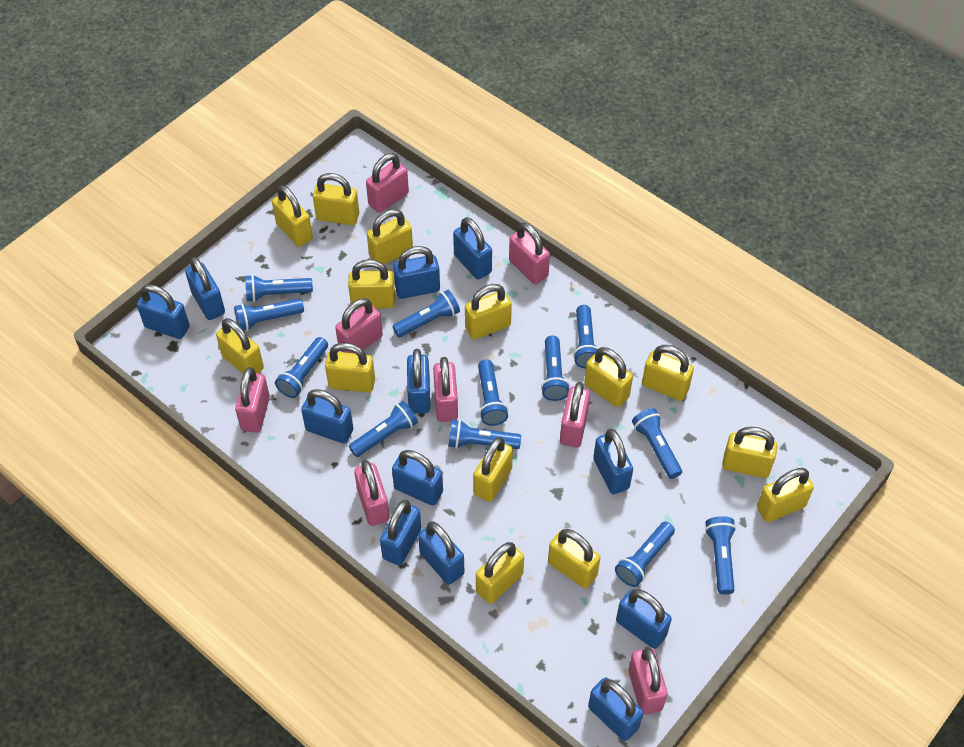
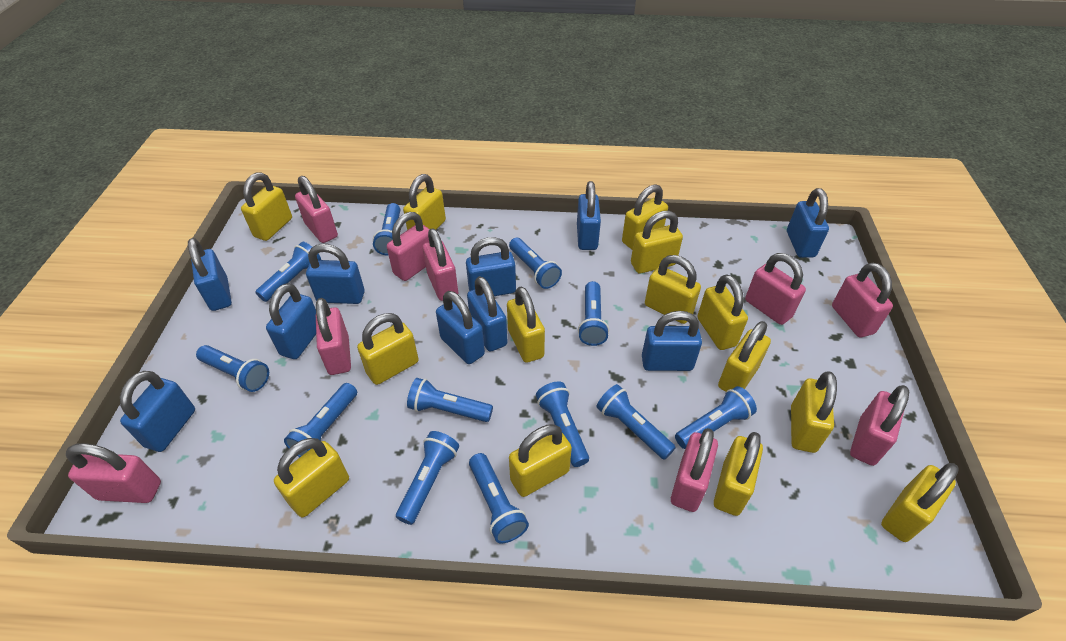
blue padlock: [137,284,190,339] [185,257,225,320] [301,389,353,444] [380,500,421,565] [392,450,443,506] [393,246,440,299] [407,349,430,414] [418,522,464,585] [453,217,492,280] [588,677,643,741] [593,429,633,494] [616,589,672,649] = 12 -> [120,371,195,452] [188,238,232,311] [266,283,316,359] [306,244,365,304] [436,291,485,364] [466,237,516,296] [467,276,507,352] [577,181,601,250] [642,311,702,371] [787,188,829,258] = 10
pink padlock: [235,367,270,433] [335,298,383,353] [354,460,390,526] [366,153,409,213] [433,357,458,422] [509,223,550,284] [560,382,590,447] [628,647,668,715] = 8 -> [66,443,161,503] [295,176,338,243] [316,298,351,375] [387,212,430,281] [423,228,458,301] [671,428,718,512] [745,253,806,325] [832,263,893,337] [850,385,909,466] = 9

